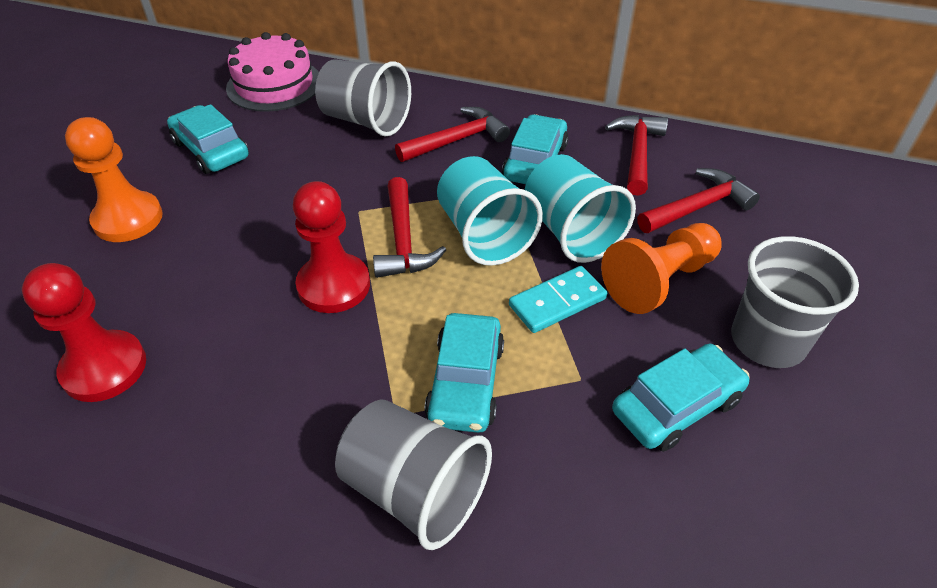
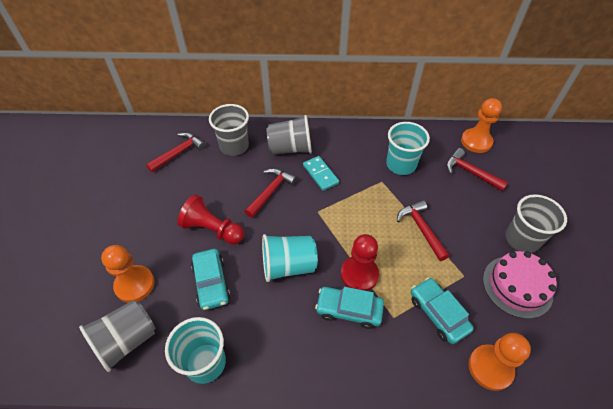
grey cup: [315,59,411,137] [335,400,492,550] [731,236,859,368] = 3 -> [79,300,156,372] [209,104,249,156] [267,115,312,154] [505,194,567,253] = 4
orange pawn: [65,117,163,242] [601,223,722,314] = 2 -> [101,245,154,303] [461,98,502,153] [468,333,531,391] = 3
turquoise car: [167,104,249,174] [425,313,504,433] [502,114,569,184] [612,343,749,452] = 4 -> [191,249,230,310] [315,287,384,329] [411,278,474,344] = 3
turquoise cup: [437,156,543,266] [525,154,636,263] = 2 -> [165,317,226,384] [262,234,318,282] [386,122,430,175] = 3

